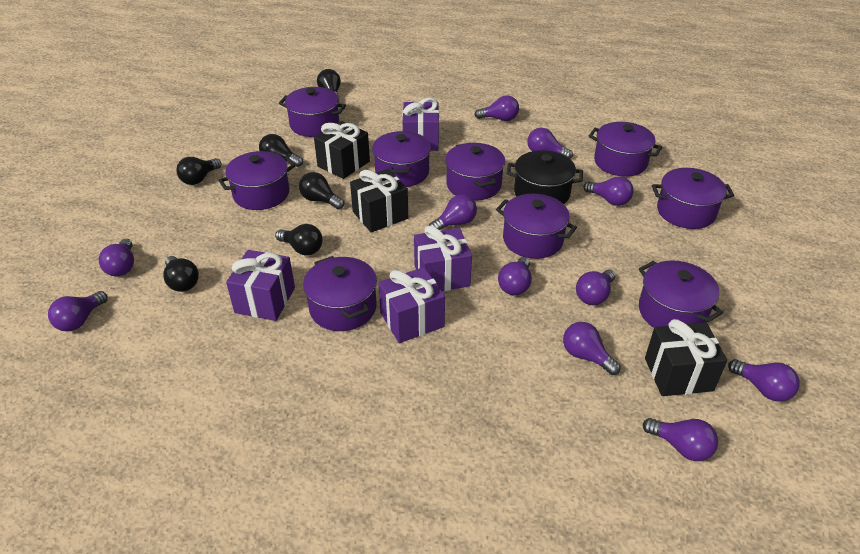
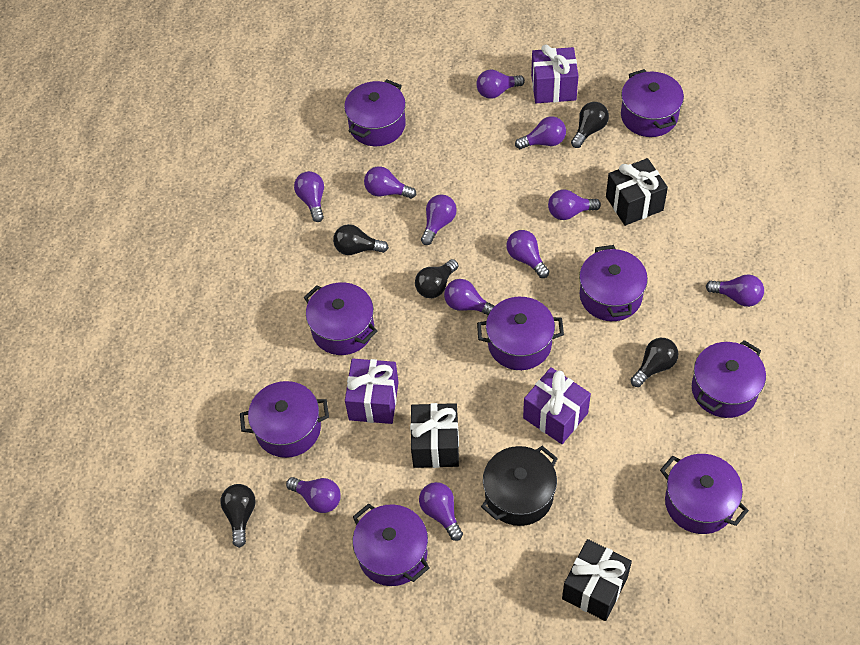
black light bulb: [164,256,199,292] [176,157,222,185] [259,134,303,167] [275,224,323,255] [299,172,344,209] [317,69,341,103] = 6 -> [220,484,256,548] [333,224,389,255] [415,259,459,298] [571,102,609,148] [631,338,679,387] = 5
purple gift: [226,250,295,321] [378,267,445,343] [403,98,439,151] [414,226,472,291] = 4 -> [345,359,399,424] [523,367,591,444] [531,44,578,103] = 3

